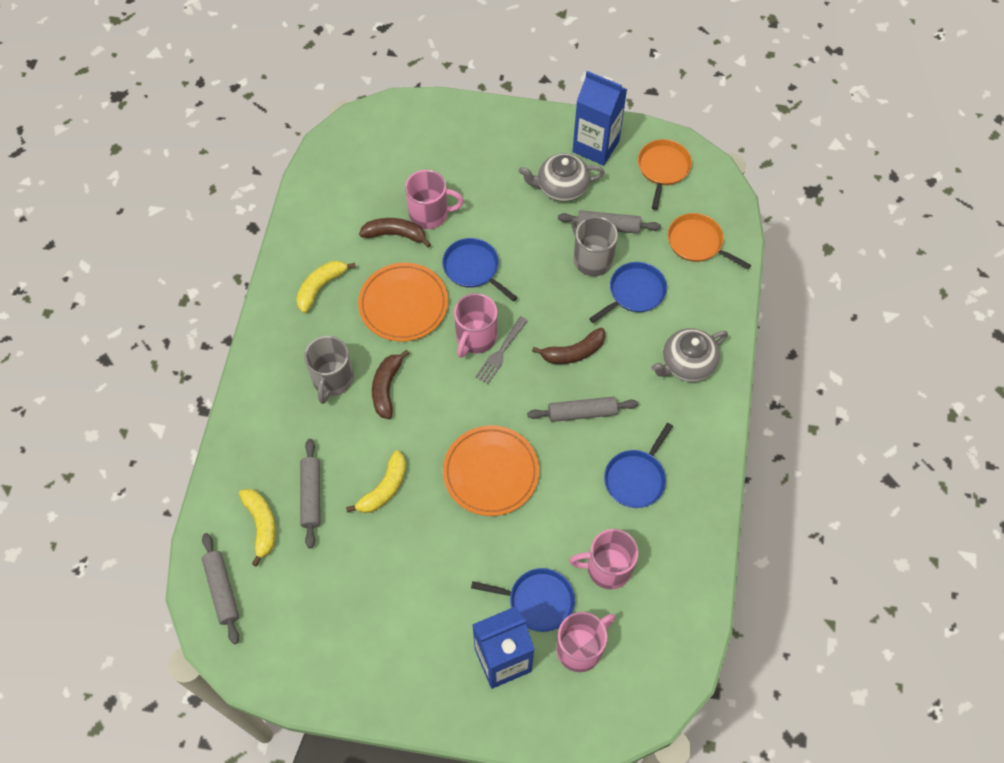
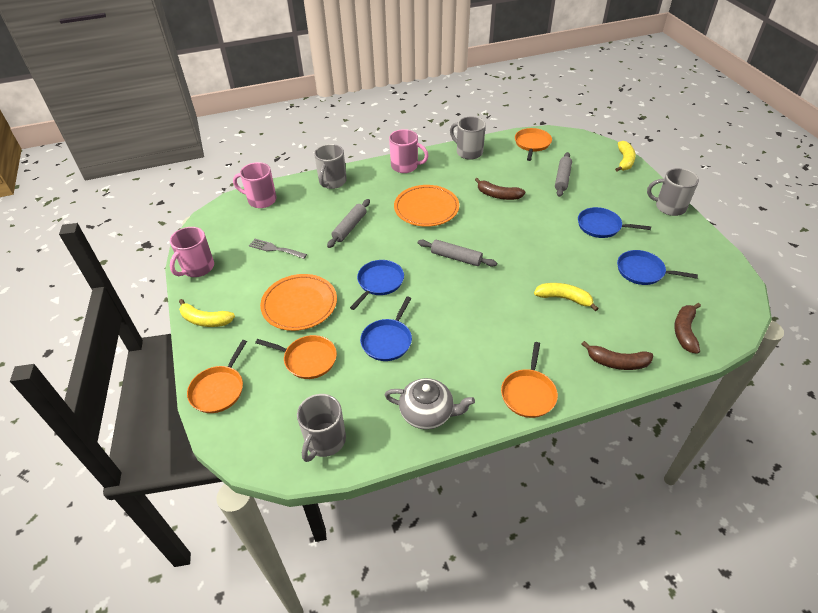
blue carton: [472,606,535,689] [572,71,627,166] = 2 -> none = 0
grey mug: [304,336,354,404] [571,216,618,276] = 2 -> [297,394,346,462] [314,144,347,189] [450,116,486,160] [647,168,699,216] = 4
grey rolling pin: [202,533,239,644] [300,439,320,548] [527,397,638,422] [558,210,661,234] = 4 -> [327,199,370,248] [418,240,497,267] [555,152,572,197] = 3
grey teapot: [519,153,605,201] [651,328,728,382] = 2 -> [385,378,475,429] = 1
orange pan: [638,139,692,210] [668,213,751,269] = 2 -> [187,340,247,413] [255,335,337,379] [501,342,558,418] [515,128,552,161] = 4
pink mug: [405,170,464,229] [454,293,497,358] [556,612,615,672] [569,529,639,589] = 4 -> [170,227,214,277] [233,162,277,208] [389,129,429,173] = 3

